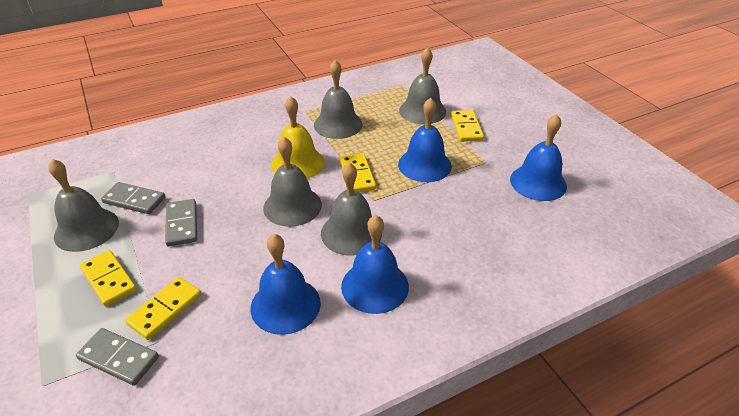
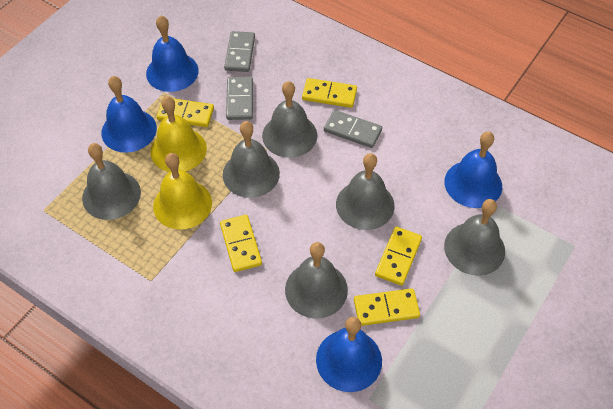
grey bell: [48,159,119,252] [263,137,322,227] [314,60,363,139] [321,162,382,256] [399,47,446,124] = 5 -> [82,143,141,220] [223,121,280,198] [262,81,317,158] [285,242,348,318] [336,153,395,230] [444,199,505,276] = 6
yellow bell: [271,96,325,179] = 1 -> [150,96,207,172] [153,153,212,230] = 2
yellow domino: [80,250,137,307] [125,277,201,340] [340,154,376,192] [451,110,484,142] = 4 -> [157,98,214,127] [220,215,262,272] [302,78,357,108] [354,288,420,326] [375,227,422,286] = 5

